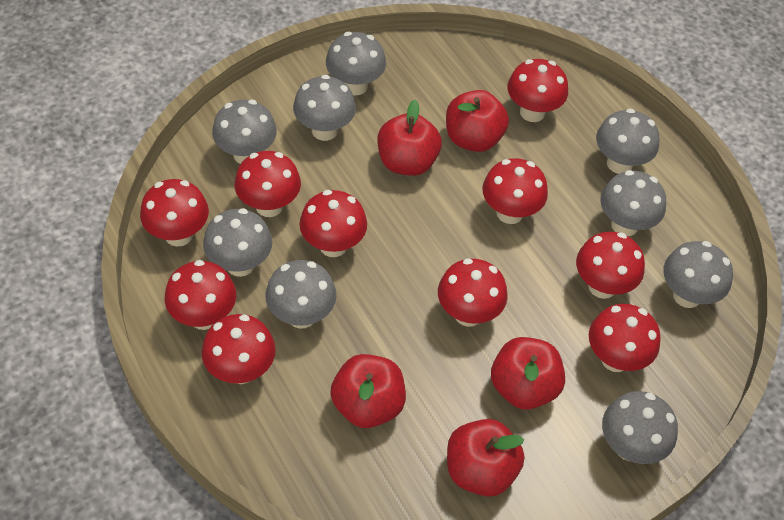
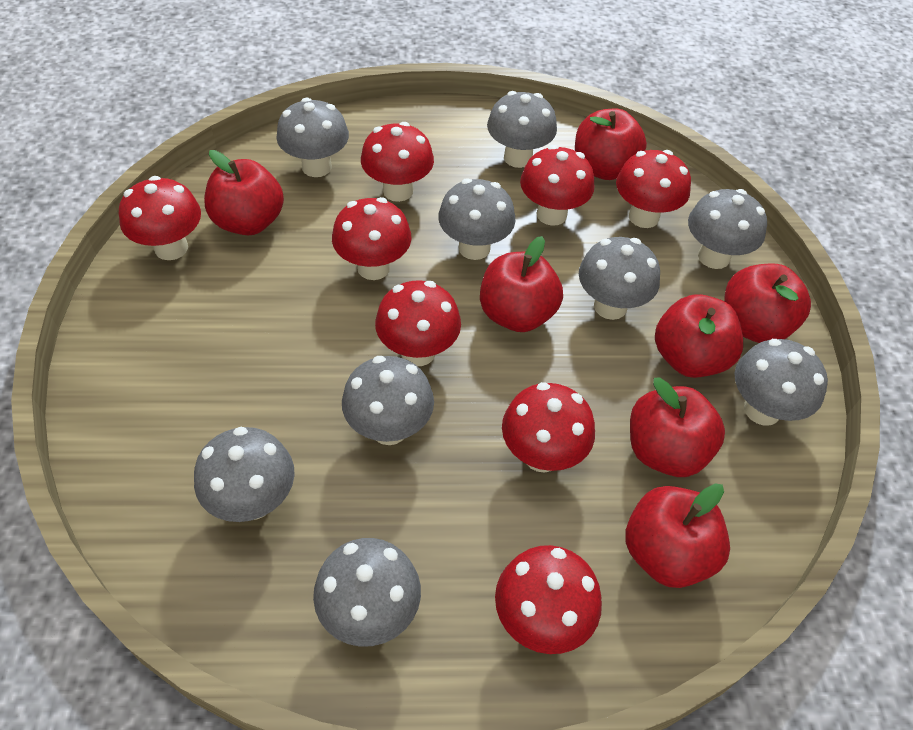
red apple: [330,354,406,428] [377,100,442,176] [446,90,509,152] [447,419,524,497] [491,337,565,410] = 5 -> [204,150,284,235] [480,236,563,332] [575,109,647,180] [625,484,730,588] [630,377,725,477] [655,294,743,378] [724,263,811,343] = 7
red mushroom: [140,179,209,247] [164,260,236,330] [202,314,276,384] [235,151,301,217] [300,190,367,257] [438,258,508,327] [482,158,548,224] [507,59,568,122] [576,232,645,299] [589,304,661,372] = 10 -> [119,176,201,260] [332,197,412,280] [361,122,434,202] [375,280,461,366] [495,545,602,654] [502,382,595,472] [520,145,595,226] [616,150,691,228] = 8

